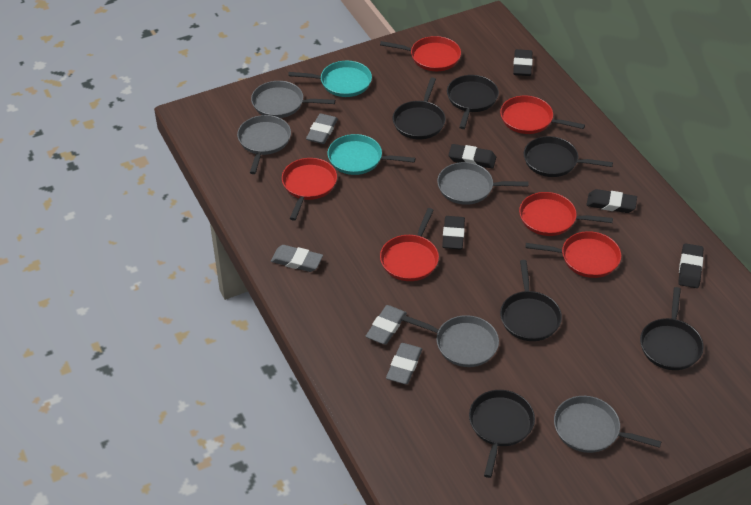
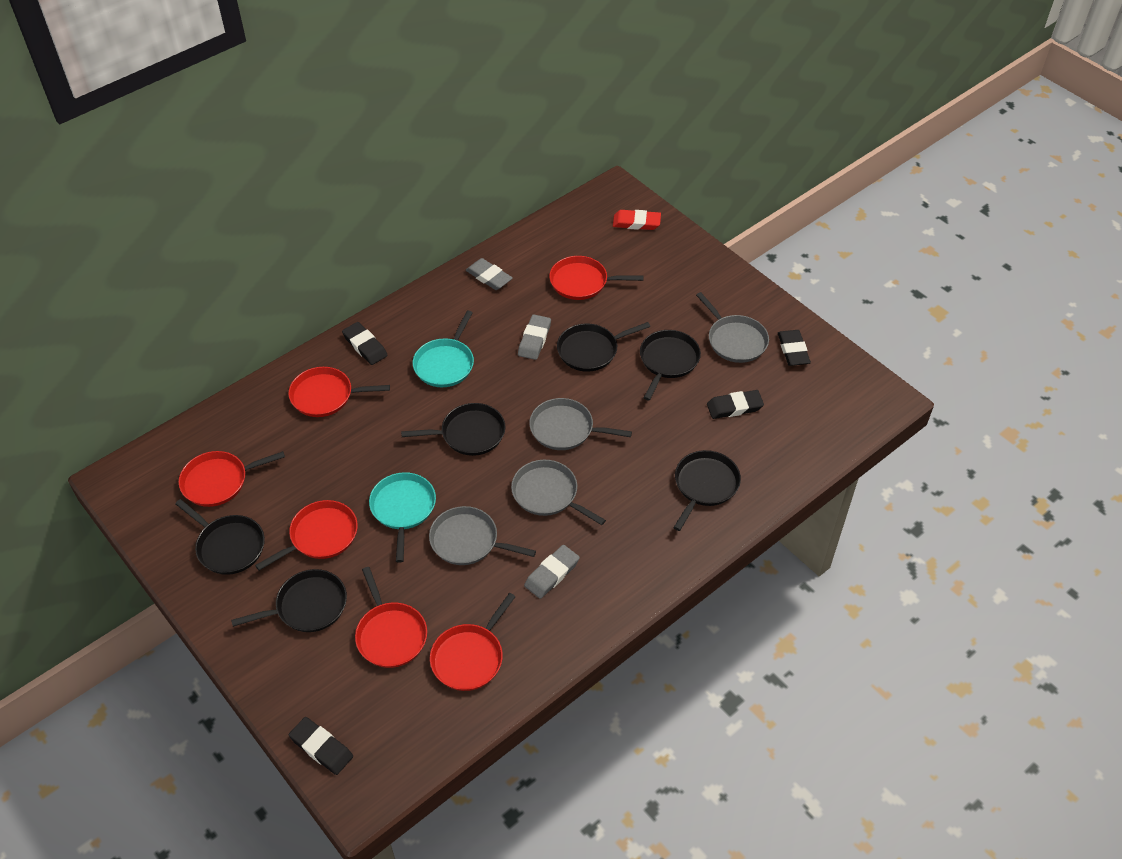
black eraser: [442,216,465,250] [448,144,496,169] [513,49,533,76] [586,189,637,213] [678,243,704,288] = 5 -> [289,717,353,775] [342,322,388,365] [707,390,764,419] [778,330,811,366] = 4
grey eraser: [271,245,323,272] [306,114,338,144] [366,305,407,345] [386,343,422,384] = 4 -> [466,258,512,290] [518,314,551,360] [524,545,580,599] = 3
grey pan: [237,115,291,174] [251,81,335,118] [401,315,499,367] [437,162,528,205] [554,396,661,453] = 5 -> [429,506,536,565] [511,460,606,525] [529,398,632,450] [696,292,769,363] = 4
red eraser: none = 0 -> [613,210,661,230] = 1

